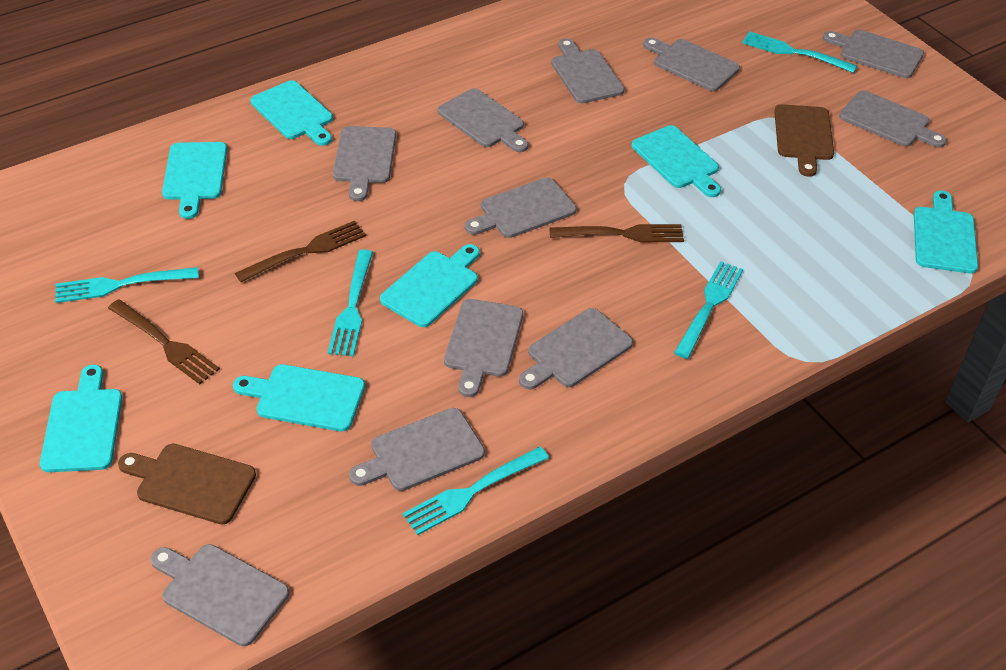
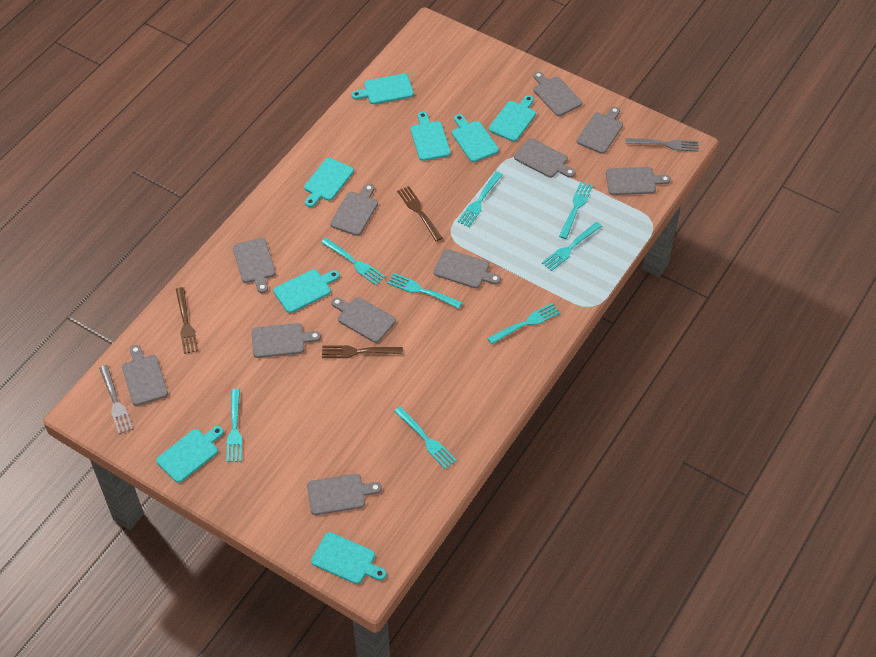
brown cutting board: [118,444,256,525] [774,104,834,177] = 2 -> none = 0
grey fork: none = 0 -> [99,365,133,434] [625,138,699,152] = 2
turquoise cutting board: [40,365,122,472] [162,142,227,219] [233,364,365,432] [250,80,333,146] [380,244,480,327] [632,125,721,197] [914,191,978,273] = 7 -> [156,426,224,483] [273,269,340,313] [304,158,354,207] [311,532,386,584] [351,74,414,104] [410,112,451,161] [452,114,499,162] [489,95,536,142] = 8
turquoise fork: [55,267,199,303] [328,250,373,356] [403,447,549,535] [674,261,743,359] [742,31,857,73] = 5 -> [226,389,242,462] [321,238,385,285] [387,273,462,309] [394,406,457,469] [458,172,502,227] [487,303,560,344] [542,222,602,271] [559,182,593,239] = 8

